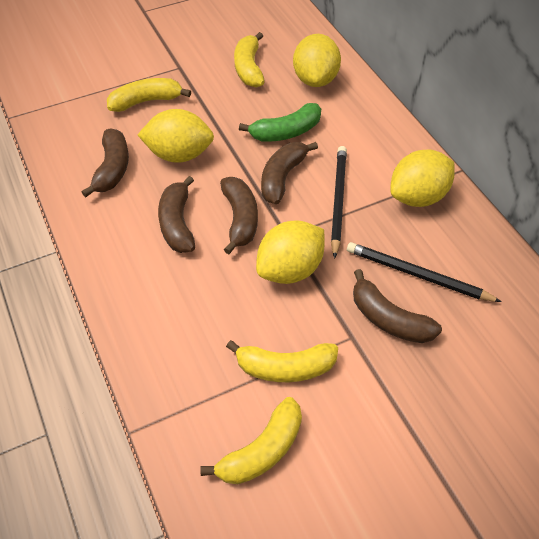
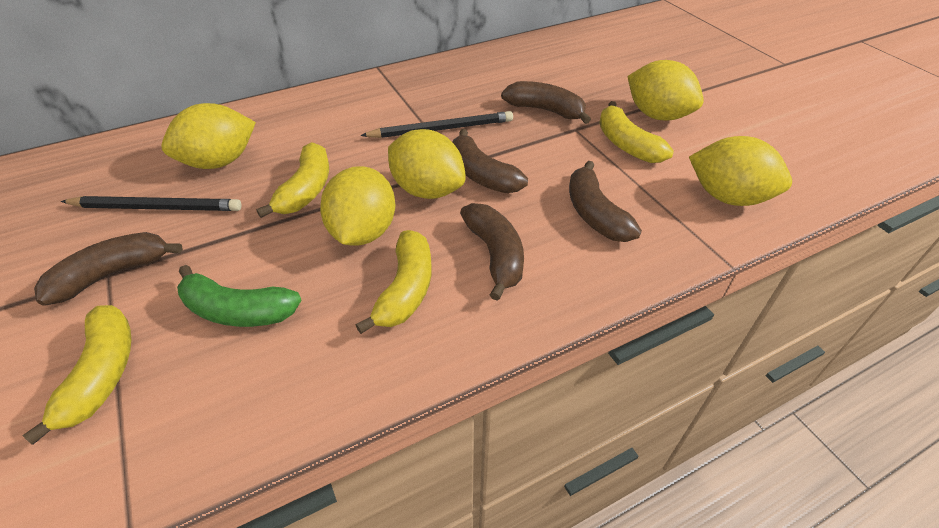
yellow lemon: [138,109,214,163] [256,221,324,284] [293,34,341,87] [390,150,455,207] = 4 -> [161,103,256,169] [320,166,395,246] [388,129,466,199] [628,60,704,120] [689,136,792,206] = 5

